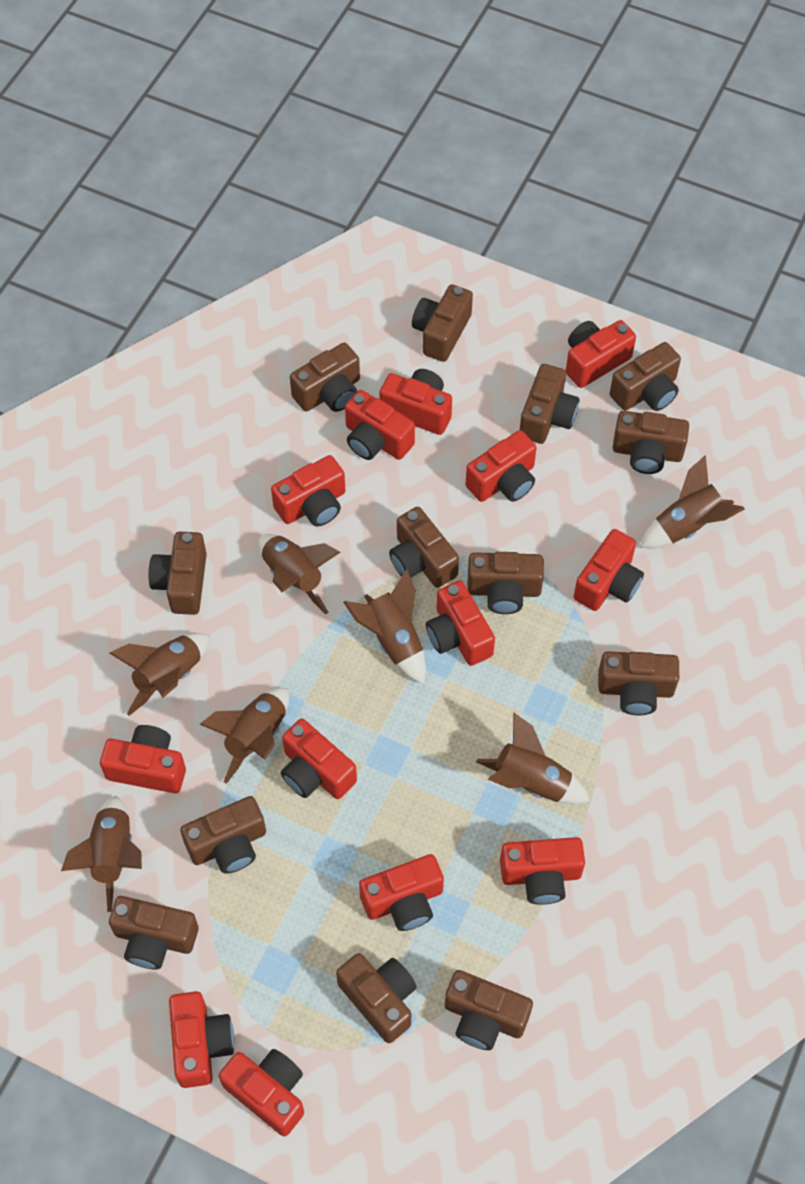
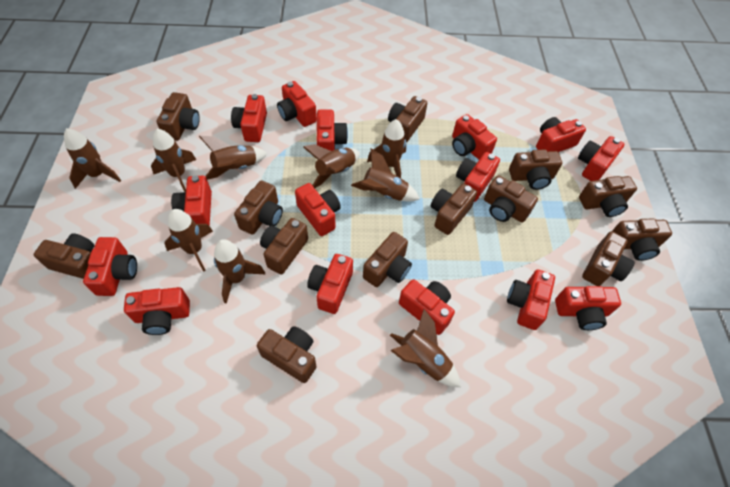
brown rocket: [61,796,142,912] [109,633,209,716] [199,688,289,784] [258,534,341,614] [343,569,426,684] [476,713,590,804] [640,455,745,548] = 7 -> [64,128,121,189] [151,129,196,192] [164,209,213,272] [199,136,268,180] [214,239,265,304] [303,144,360,188] [351,148,420,202] [367,119,406,178] [390,309,461,387] = 9
red camera: [100,725,186,793] [169,991,234,1088] [219,1049,304,1136] [271,455,345,526] [281,719,357,799] [345,390,415,460] [359,854,444,931] [379,369,452,435] [426,581,495,666] [466,430,537,502] [500,837,585,905] [566,320,636,388] [574,529,644,611] = 13 -> [83,237,137,296] [124,287,190,335] [171,176,212,226] [231,94,267,142] [277,81,317,127] [295,183,341,236] [307,254,353,314] [317,109,348,151] [399,279,455,335] [452,114,497,160] [456,152,500,202] [507,269,555,330] [536,117,586,152] [555,286,621,330] [578,136,624,181] = 15

